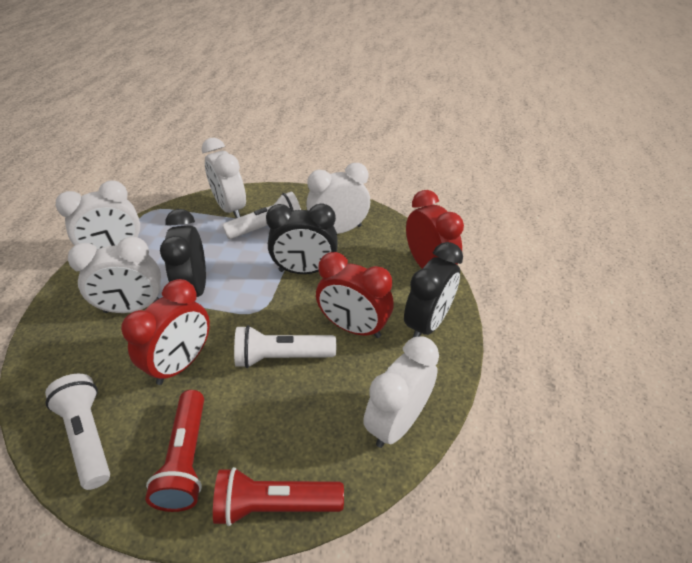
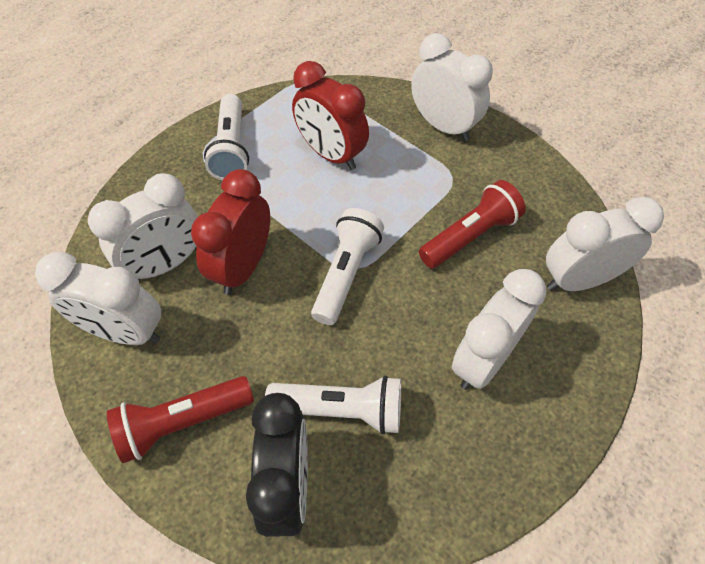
black clock: [160,209,206,297] [266,203,338,274] [404,242,463,337] = 3 -> [246,393,308,537] = 1
red clock: [121,279,210,385] [316,252,393,338] [406,190,464,269] = 3 -> [191,169,270,295] [292,61,369,170] = 2

